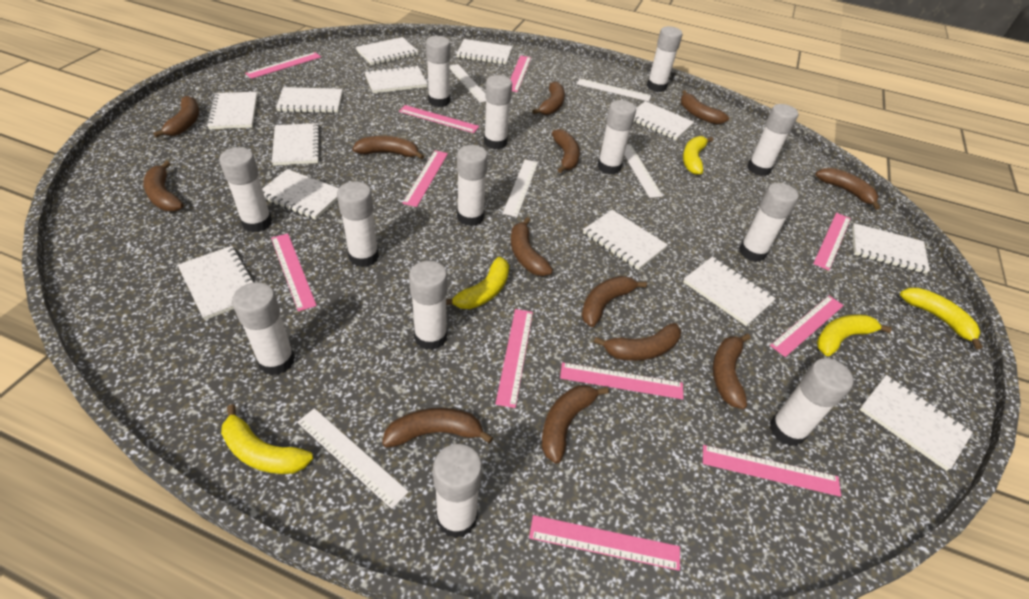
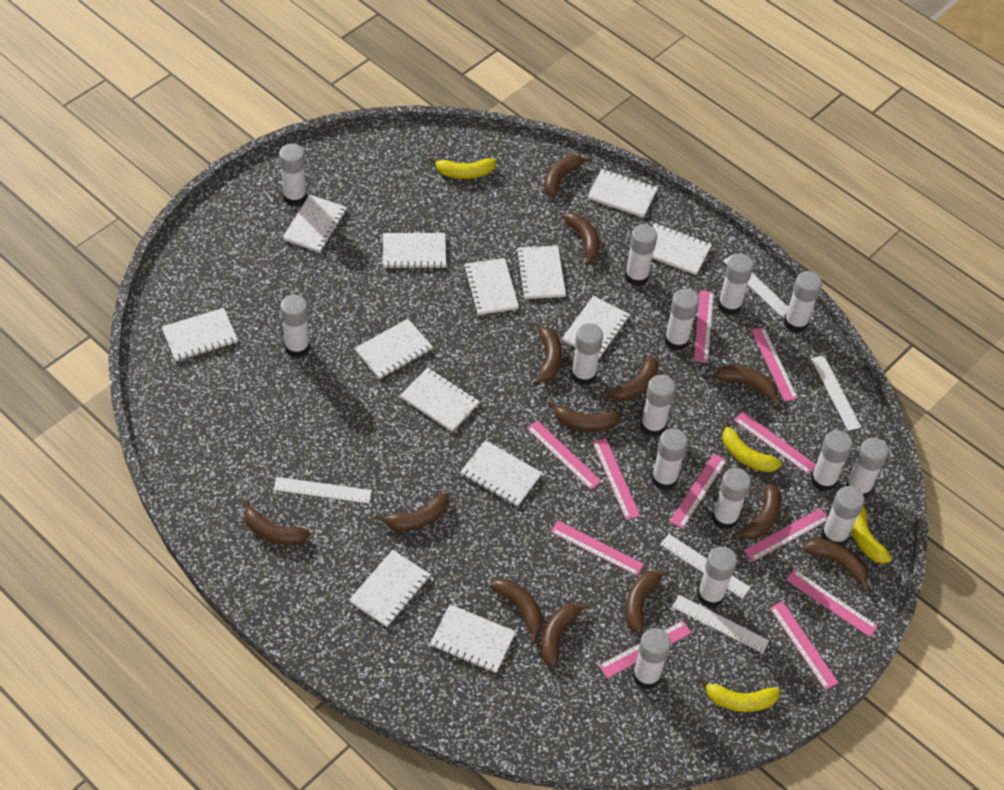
white glue stick: [219,147,272,232] [232,282,295,375] [337,181,379,267] [409,261,448,350] [426,36,450,107] [433,444,482,538] [457,145,488,226] [484,75,512,149] [597,100,636,174] [647,26,682,92] [739,183,798,262] [747,104,798,176] [769,358,853,446] = 13 -> [279,144,307,206] [280,295,310,358] [571,323,603,386] [625,224,657,286] [632,628,671,689] [640,375,676,437] [652,428,688,490] [664,289,699,351] [697,546,737,608] [712,468,751,530] [718,253,754,315] [784,271,822,333] [811,430,853,492] [821,486,865,546] [846,438,889,497] = 15
yellow banana: [221,404,313,474] [446,257,509,309] [683,136,713,175] [816,314,892,356] [900,287,983,349] = 5 -> [429,157,496,179] [699,678,780,712] [722,420,782,472] [851,497,892,564] = 4

